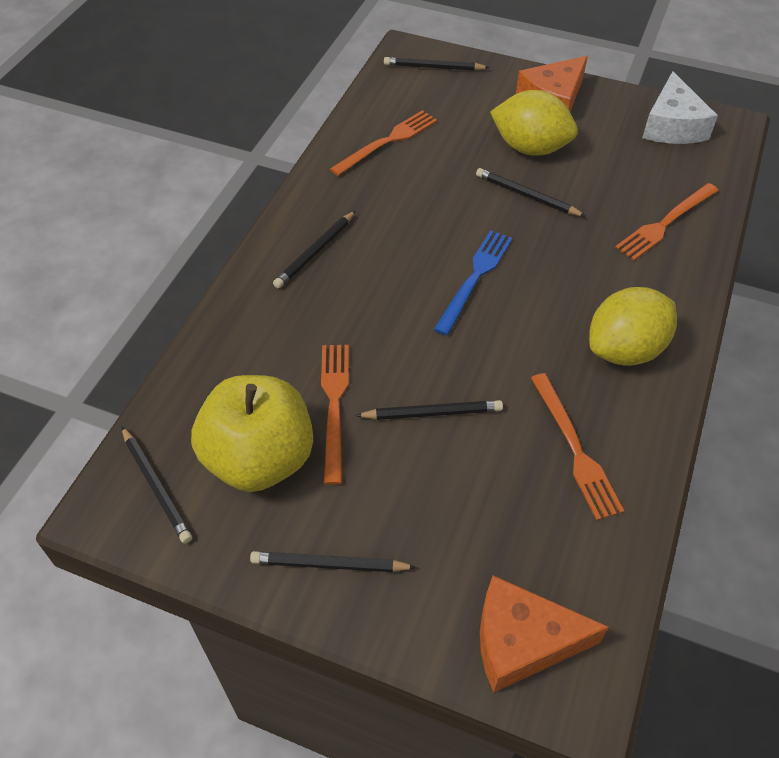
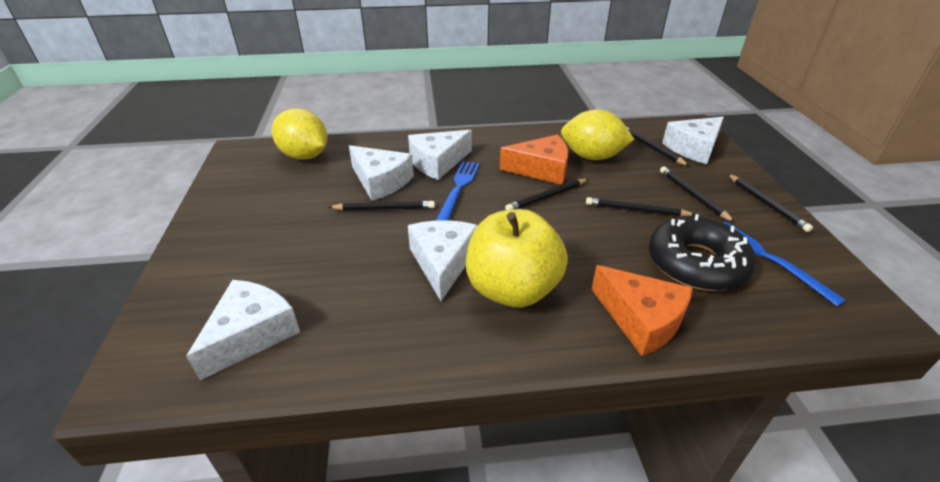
black donut: none = 0 -> [648,214,756,291] = 1
blue fork: [434,230,512,336] = 1 -> [436,161,480,220] [723,221,846,306] = 2
orange fork: [321,345,349,485] [330,110,437,176] [531,373,624,521] [615,183,719,260] = 4 -> none = 0
white cheese: [642,71,718,144] = 1 -> [186,280,300,380] [349,145,414,201] [408,130,472,180] [408,220,478,301] [662,117,724,164] = 5

